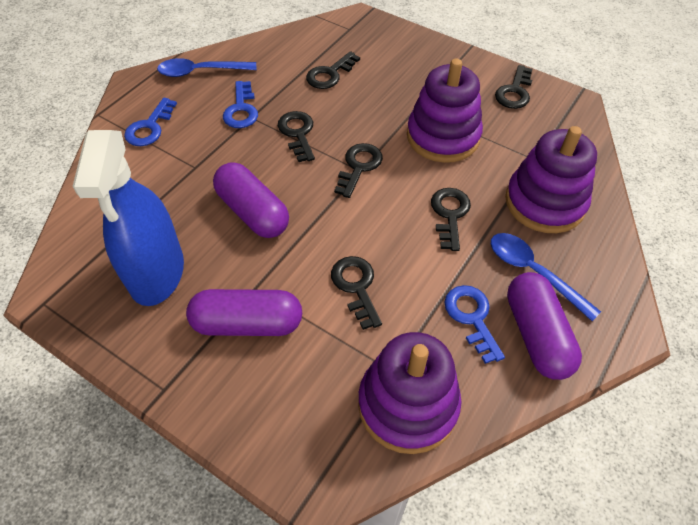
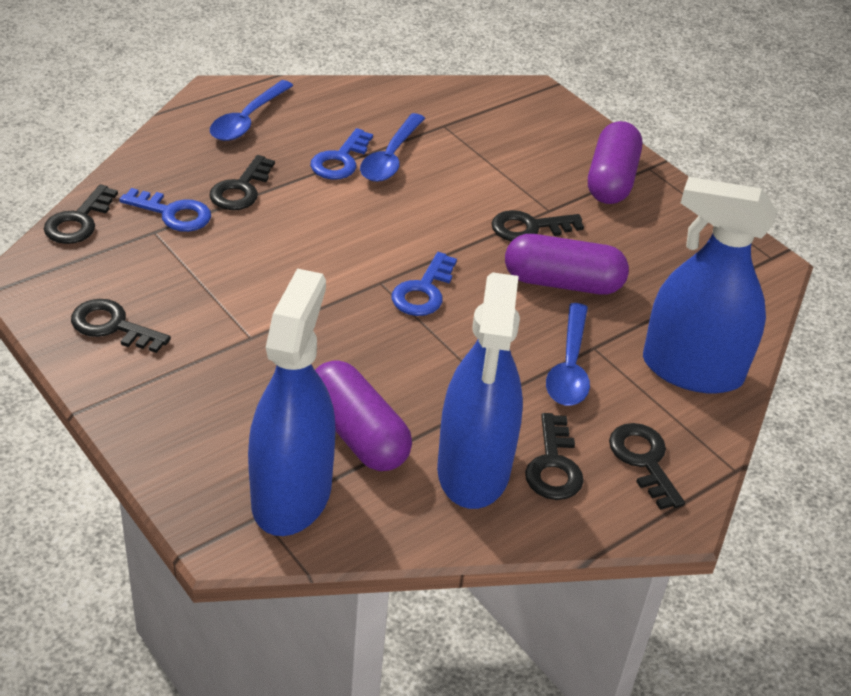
blue spoon: [157,58,256,77] [491,233,601,321] = 2 -> [210,80,294,141] [360,113,425,182] [546,303,590,406] = 3
blue spray bottle: [72,130,184,306] = 1 -> [248,268,336,536] [437,272,523,509] [643,177,777,394] = 3
purple stacking toy: [358,332,462,454] [407,58,483,163] [505,126,597,233] = 3 -> none = 0

